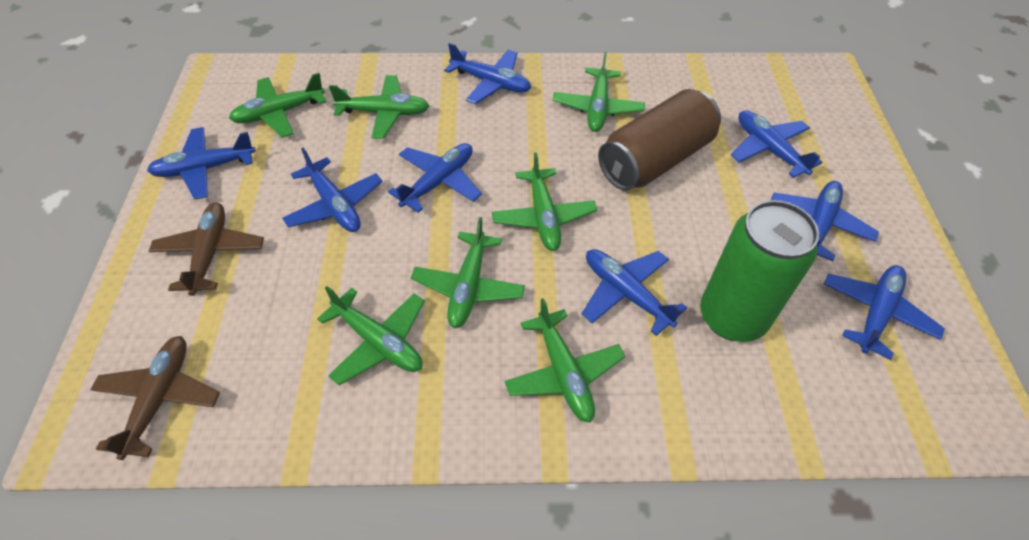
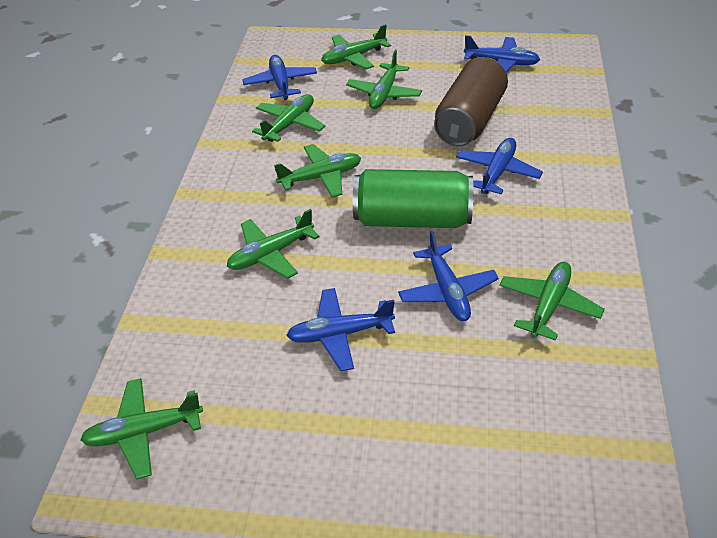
blue plane: [147,127,256,200] [282,148,383,232] [388,143,482,213] [444,43,531,104] [582,249,687,336] [731,110,823,178] [771,181,879,261] [823,265,945,360] = 8 -> [242,55,317,100] [286,288,395,371] [398,231,499,321] [456,138,543,194] [464,35,540,73] = 5
brown plane: [90,336,220,460] [149,202,264,296] = 2 -> none = 0

